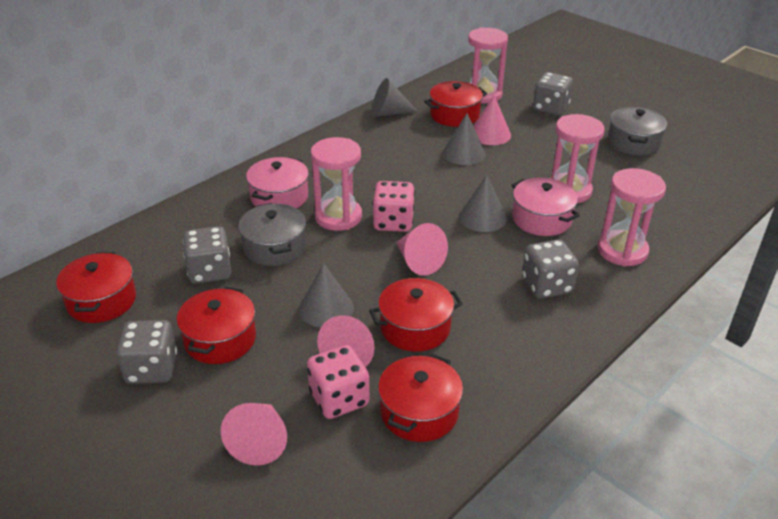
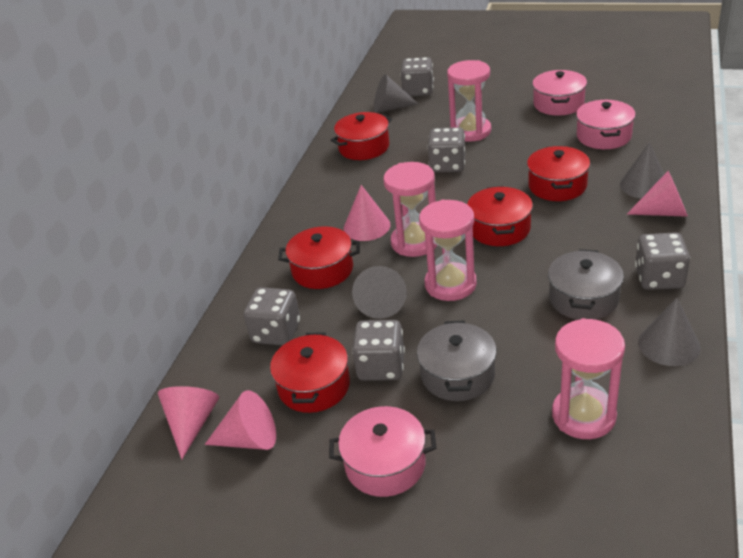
grey dice: [116,320,177,384] [183,226,231,284] [522,239,579,299] [533,72,573,116] = 4 -> [244,287,300,346] [352,320,405,381] [400,57,434,96] [427,127,465,173] [635,232,690,290] = 5
pink dice: [307,345,369,419] [373,181,415,232] = 2 -> none = 0
pink pot: [246,157,309,208] [512,178,580,236] = 2 -> [329,406,436,497] [532,70,587,116] [576,100,636,149] = 3

